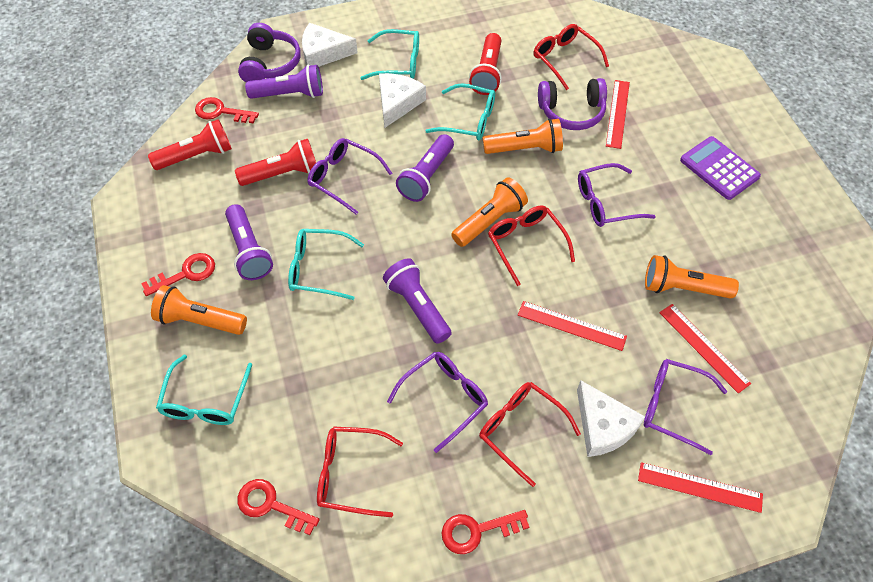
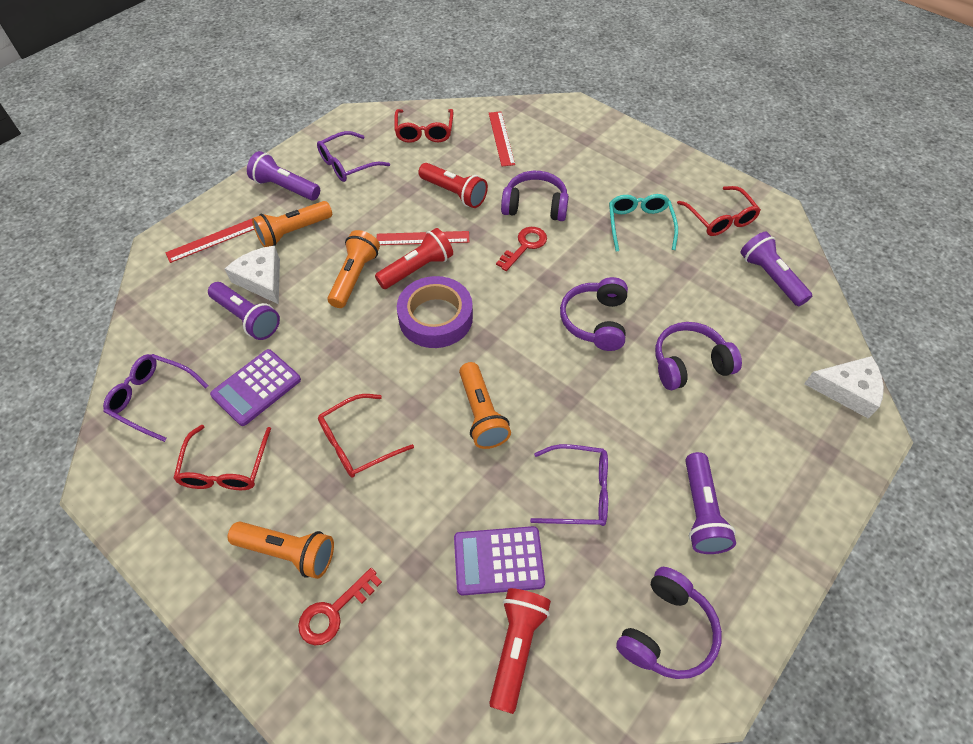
purple calculator: [680,136,761,200] = 1 -> [210,349,301,426] [454,526,545,595] = 2
purple glasses: [307,138,392,215] [387,352,488,453] [578,163,656,227] [644,359,727,455] = 4 -> [103,354,209,442] [317,131,390,182] [530,444,608,526] = 3
purple headphones: [238,23,301,82] [538,78,607,130] = 2 -> [501,171,569,221] [560,277,628,351] [616,567,722,679] [655,322,742,390] = 4
purple tape: none = 0 -> [397,276,473,348] = 1
red key: [141,253,215,296] [195,97,259,124] [237,479,320,535] [442,510,529,554] = 4 -> [298,568,382,646] [496,227,547,271] = 2
red ruler: [518,301,627,351] [606,80,630,149] [638,462,763,513] [659,304,751,393] = 4 -> [165,219,255,263] [377,231,469,245] [489,111,515,166] = 3
turquoise glasses: [156,355,252,425] [288,229,364,300] [361,29,419,80] [425,83,495,141] = 4 -> [609,194,678,252] = 1
white cheese: [302,23,358,67] [379,73,426,128] [577,380,645,457] = 3 -> [225,246,280,304] [804,356,884,419] = 2

